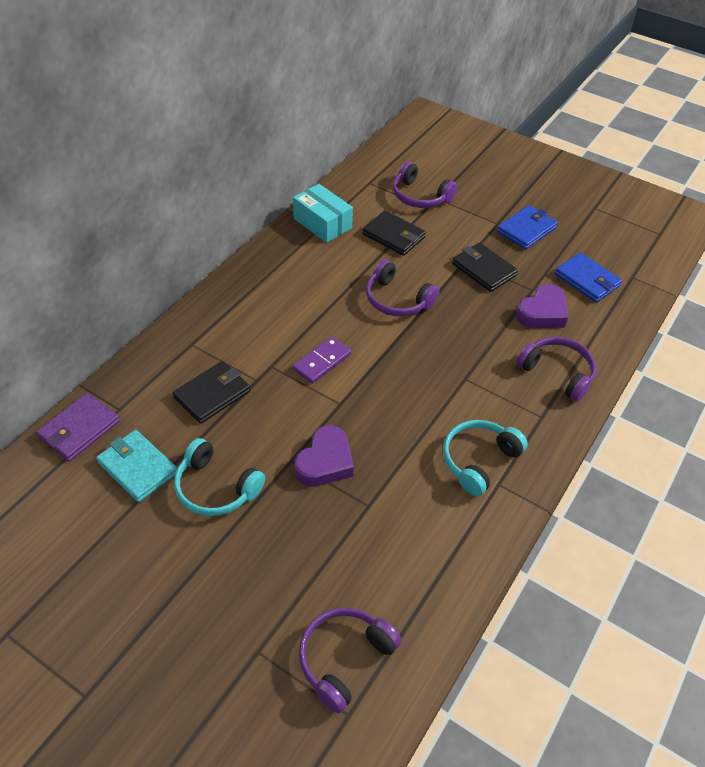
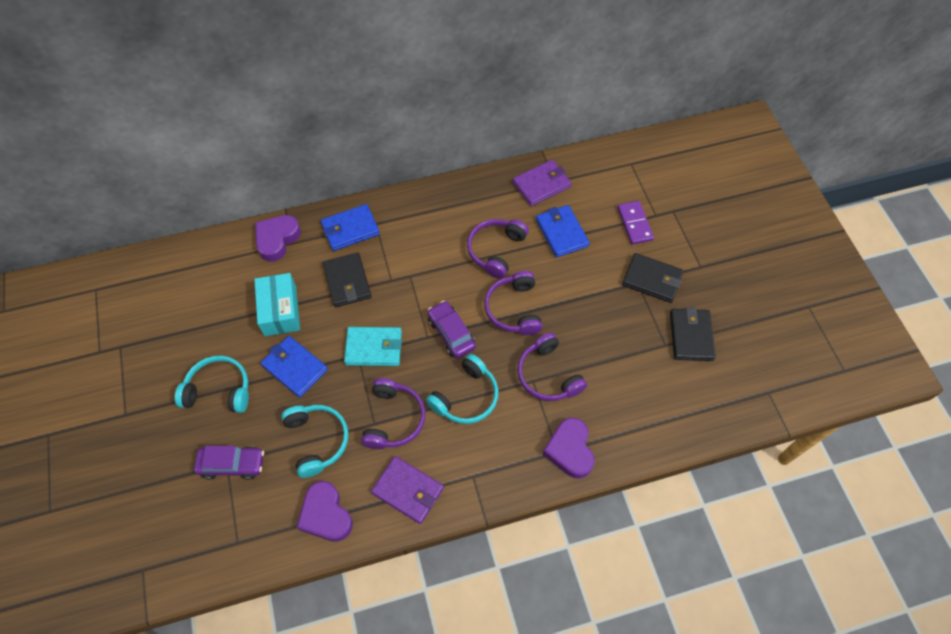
blue wallet: [497,205,558,250] [555,252,622,303] = 2 -> [261,336,328,398] [321,204,380,251] [536,205,590,258] = 3
purple car: none = 0 -> [194,446,264,480] [428,301,476,358] = 2
purple heart: [295,425,354,487] [516,284,568,328] = 2 -> [255,215,301,262] [297,481,353,542] [543,418,595,479] = 3
purple wallet: [36,393,120,462] = 1 -> [371,456,444,524] [513,159,571,206] = 2
turquoise headphones: [174,438,265,516] [443,420,528,496] = 2 -> [175,356,249,413] [281,405,349,478] [426,354,499,424] = 3

